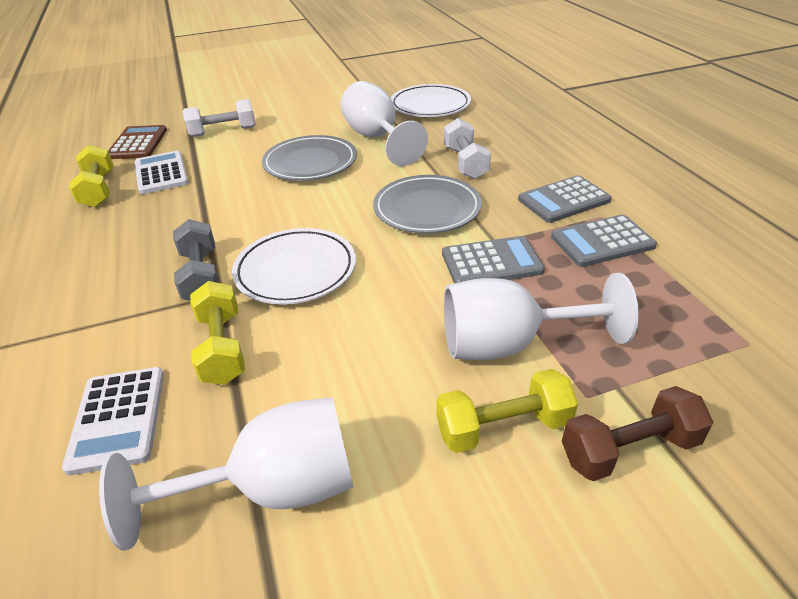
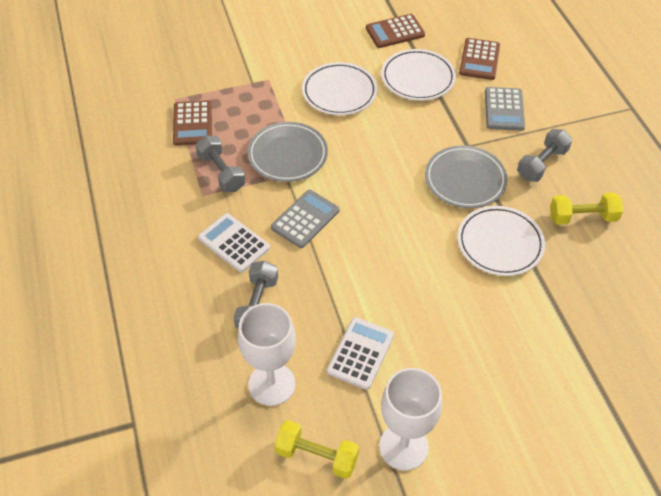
brown calculator: [108,125,167,159] = 1 -> [173,100,212,146] [366,14,425,48] [459,38,500,80] = 3
brown dumbbell: [562,386,713,481] = 1 -> none = 0
grey calculator: [442,236,545,283] [518,175,612,223] [551,214,657,267] = 3 -> [271,190,340,248] [485,87,525,131] = 2
grey dumbbell: [173,219,220,301] = 1 -> [195,136,245,192] [234,260,278,328] [517,129,572,182] = 3
white dumbbell: [183,99,256,137] [444,118,491,179] = 2 -> none = 0
white goblet: [99,397,353,550] [340,81,428,166] [444,273,639,360] = 3 -> [238,303,296,406] [379,368,442,471] = 2
white plate: [232,228,356,305] [391,84,471,117] = 2 -> [302,62,377,115] [381,49,456,101] [458,206,545,276] = 3
yellow dumbbell: [69,145,113,207] [190,281,245,385] [437,369,578,453] = 3 -> [274,420,359,479] [550,192,623,225] = 2

